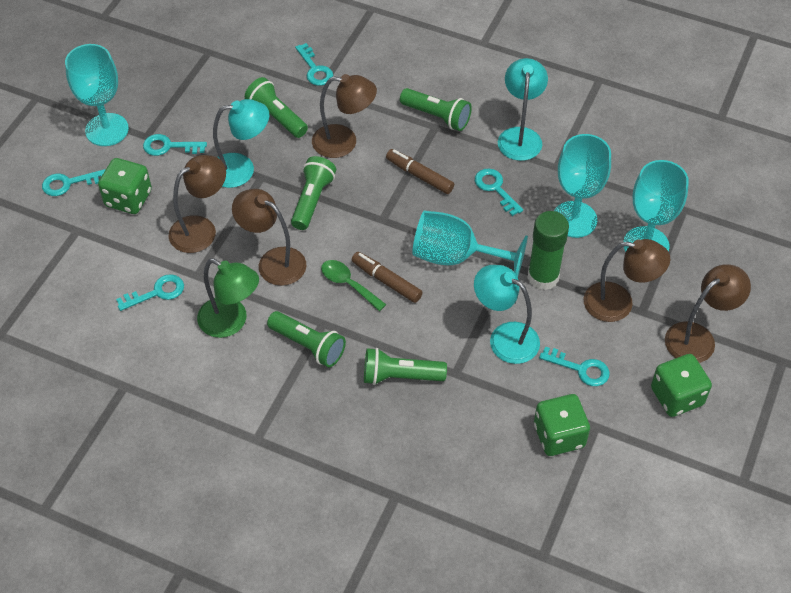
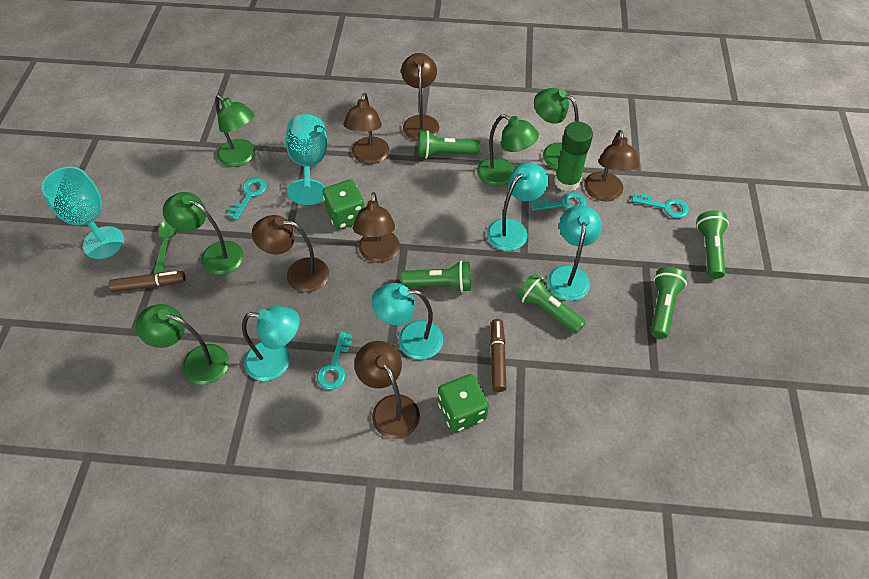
brown lamp: [168,155,226,253] [232,189,307,286] [312,74,377,158] [583,239,670,322] [665,264,751,363] = 5 -> [252,215,329,293] [343,93,389,164] [353,192,400,263] [354,341,420,439] [401,53,439,141] [584,130,639,201] = 6
green dice: [98,158,152,214] [534,394,590,456] [651,354,712,417] = 3 -> [323,180,365,230] [438,374,489,433] = 2
green lamp: [197,258,259,338] = 1 -> [136,304,229,385] [163,192,243,275] [215,95,255,167] [477,114,539,186] [534,88,579,170] = 5
turquoise goblet: [65,44,129,146] [412,211,528,277] [554,134,611,238] [623,160,689,252] = 4 -> [41,167,124,259] [286,114,327,205] = 2
turquoise key: [42,169,106,196] [116,274,184,311] [143,134,207,156] [295,43,333,86] [475,169,523,216] [539,347,610,386] = 6 -> [228,177,267,220] [317,332,353,389] [531,192,587,211] [632,193,689,218] = 4
turquoise lamp: [213,99,269,188] [474,265,540,364] [498,58,548,161] = 3 -> [242,306,300,381] [372,283,443,360] [487,163,549,251] [548,205,602,301] = 4

